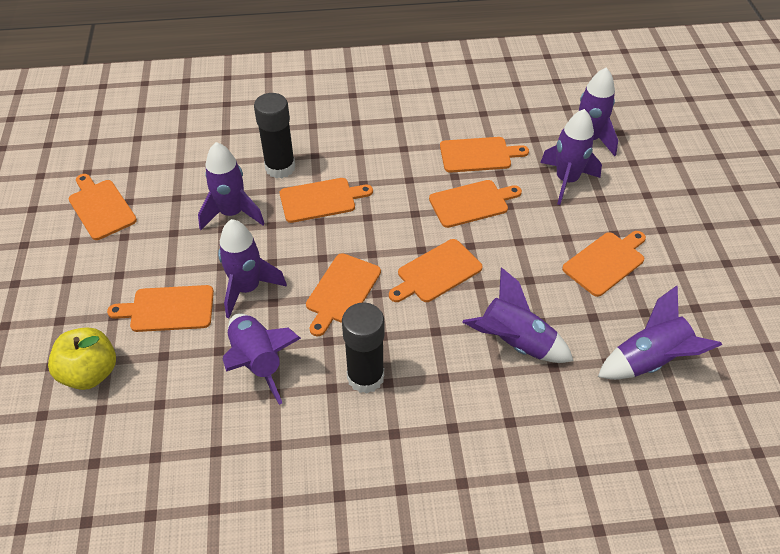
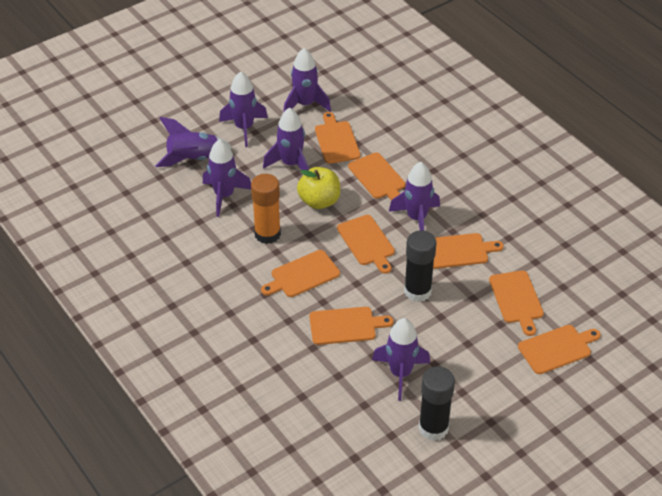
orange glue stick: none = 0 -> [251,174,281,244] = 1

